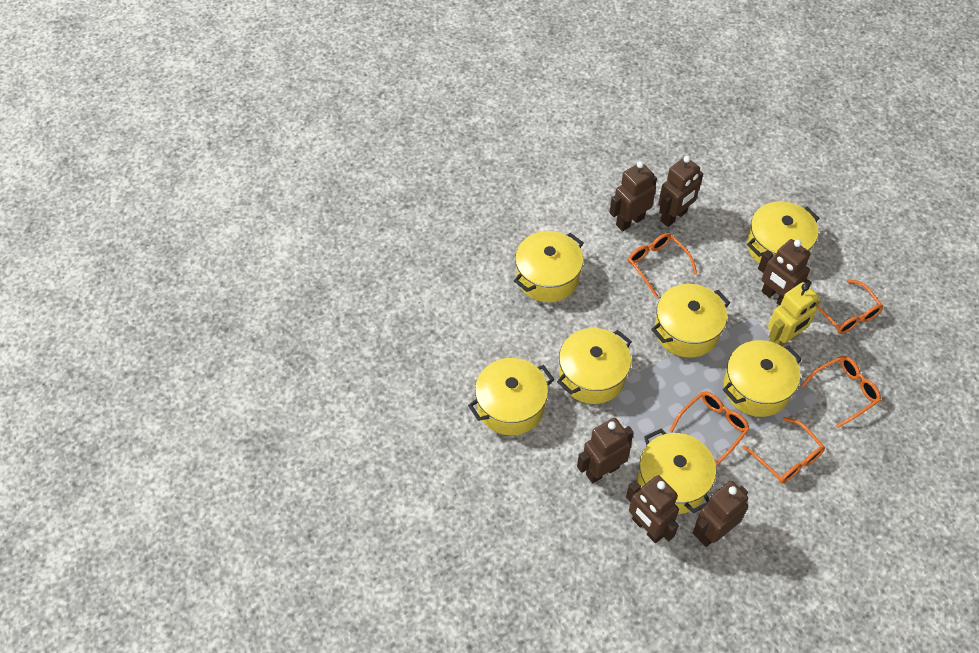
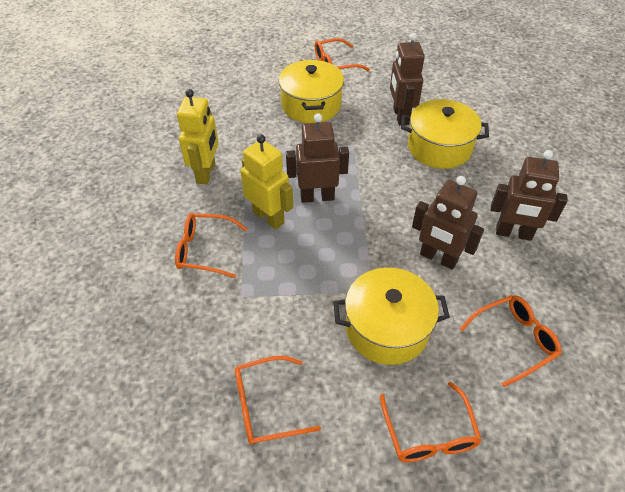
brown robot: [577,418,634,483] [609,161,657,232] [626,475,679,543] [658,156,703,227] [692,481,748,547] [758,239,811,306] = 6 -> [286,113,349,203] [390,33,425,126] [412,176,484,270] [491,150,568,241] = 4
yellow pot: [468,358,554,435] [514,231,583,302] [557,328,632,404] [638,428,716,514] [651,284,730,358] [723,340,802,417] [747,201,819,264] = 7 -> [278,60,344,123] [333,268,450,365] [401,99,489,169] = 3
yellow robot: [768,282,820,346] = 1 -> [177,89,219,185] [240,134,293,230] = 2

